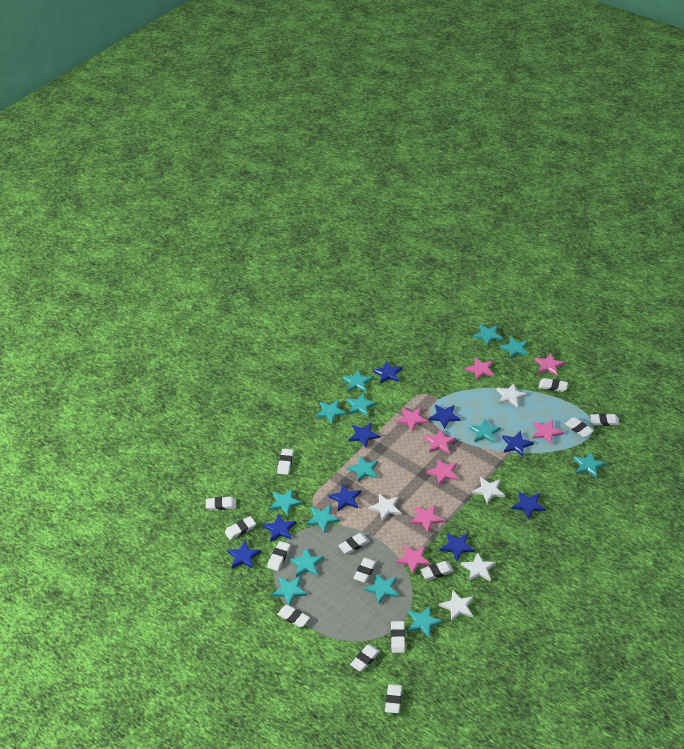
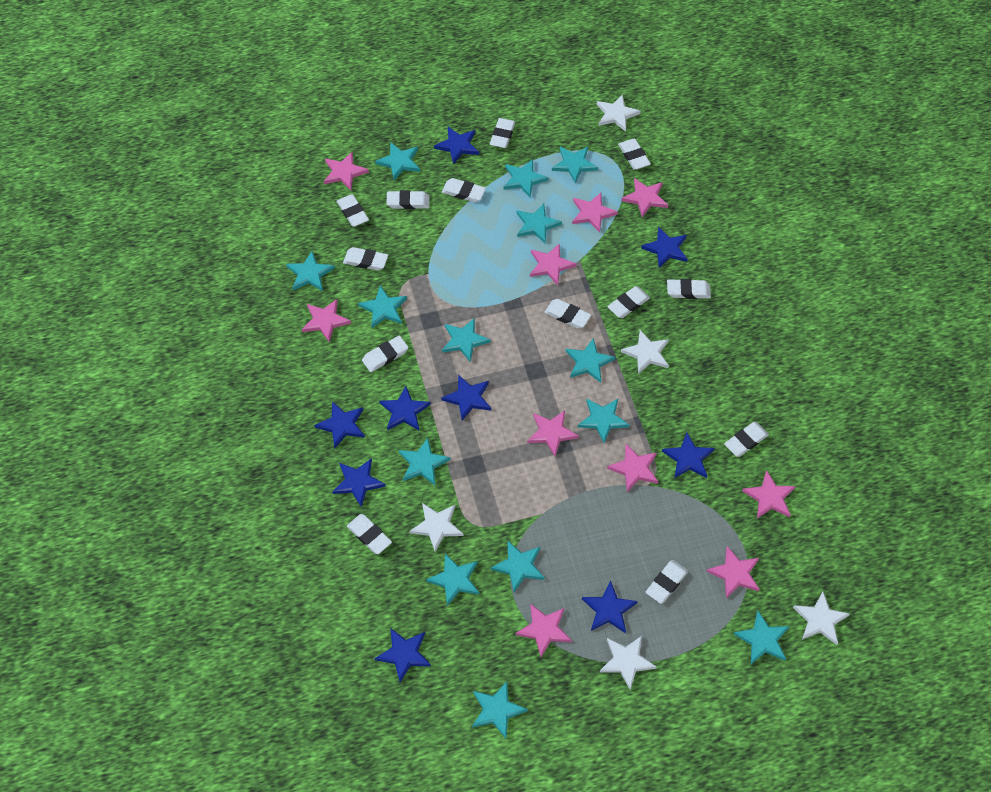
pink star: [396,408,428,432] [396,545,431,575] [410,505,444,532] [424,429,456,454] [426,459,458,485] [465,357,494,381] [532,420,564,444] [534,353,565,376] = 8 -> [302,299,351,342] [324,152,369,190] [516,604,572,657] [527,410,579,457] [530,244,576,285] [572,193,618,233] [607,444,658,492] [621,178,668,218] [706,546,760,598] [742,470,796,519] = 10
white eraser: [206,497,236,510] [225,516,256,540] [267,541,290,571] [277,449,294,475] [277,605,310,627] [338,533,370,554] [350,644,380,672] [353,558,377,583] [385,684,402,714] [391,621,405,653] [420,561,454,580] [539,378,568,392] [565,417,594,437] [590,414,620,426] = 14 -> [336,194,369,227] [343,247,388,271] [347,514,392,554] [362,336,408,372] [386,190,430,209] [442,178,486,202] [490,118,516,148] [545,299,591,329] [607,286,650,318] [618,139,651,170] [646,560,688,604] [667,279,711,299] [724,422,769,457] = 13

